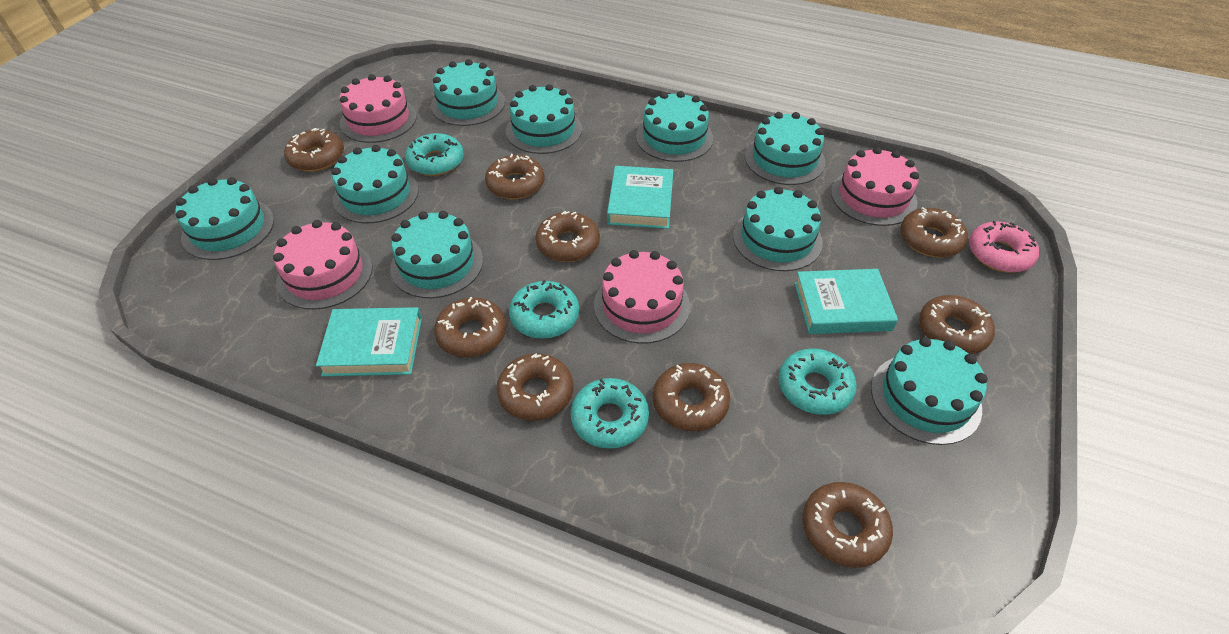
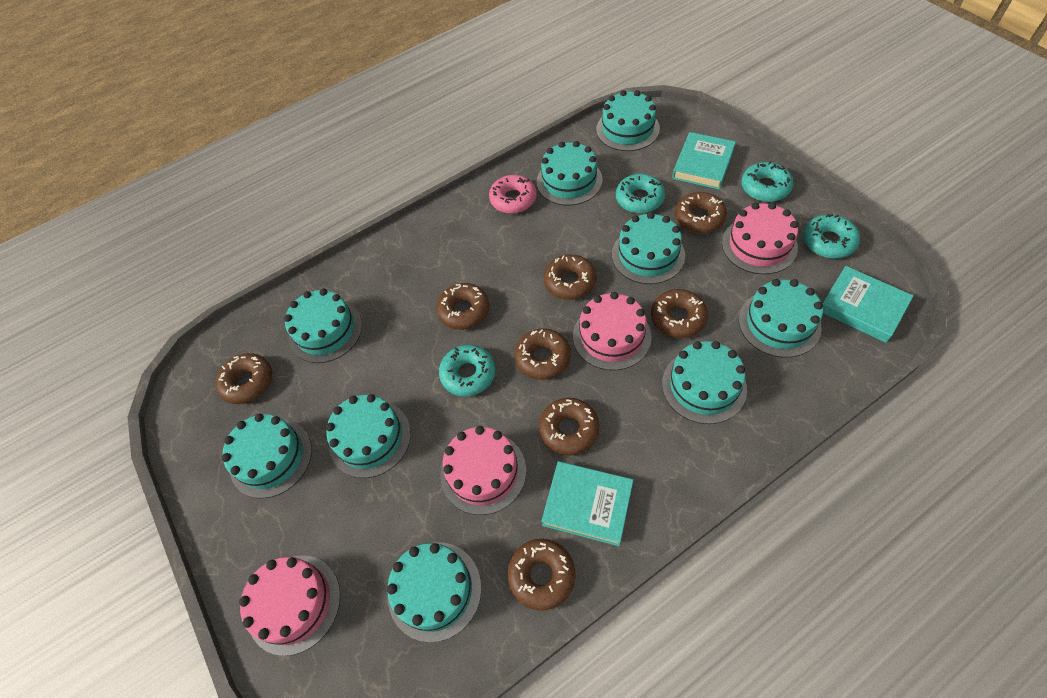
brown donut: [284,128,344,171] [434,297,507,357] [485,154,544,199] [497,354,573,421] [536,211,600,262] [653,363,730,431] [803,482,893,568] [900,207,968,257] [919,295,995,354] = 9 -> [215,353,272,404] [436,283,489,330] [507,539,576,611] [514,329,571,380] [539,398,600,455] [544,254,597,300] [651,289,708,338] [675,192,727,233] = 8

